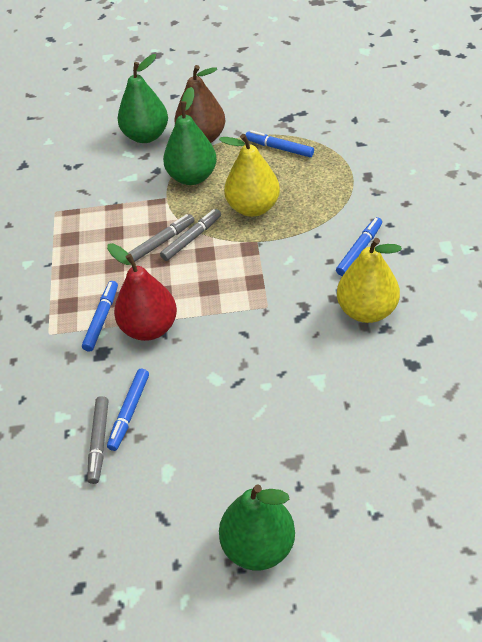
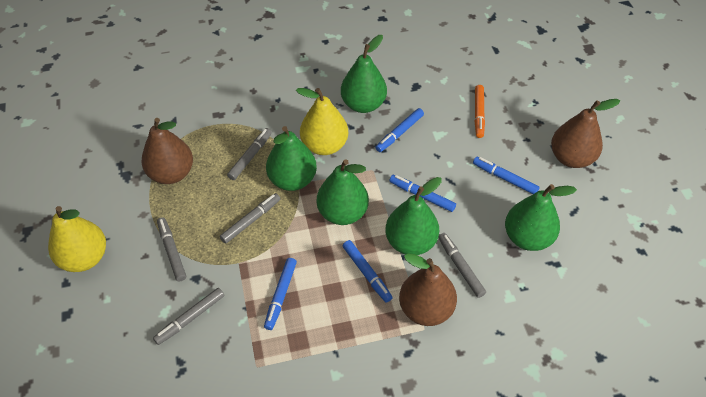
blue marker: [82,281,118,352] [107,369,149,451] [246,130,314,157] [336,217,382,276] = 4 -> [264,258,297,330] [343,240,393,303] [375,108,424,152] [389,175,456,212] [473,157,540,194] = 5
brown pear: [174,65,226,143] = 1 -> [141,118,193,184] [399,253,457,326] [551,99,620,168] = 3
green pear: [117,54,168,143] [163,87,217,185] [219,484,295,571] = 3 -> [266,126,317,191] [317,159,369,225] [341,35,387,113] [385,177,442,255] [505,184,577,251] = 5
grey marker: [87,396,109,484] [128,214,195,262] [160,209,221,261] = 3 -> [153,288,224,345] [157,217,186,282] [220,193,280,244] [227,128,272,180] [438,233,486,298] = 5
orange marker: none = 0 -> [475,85,485,138] = 1
red pear: [107,243,177,341] = 1 -> none = 0

